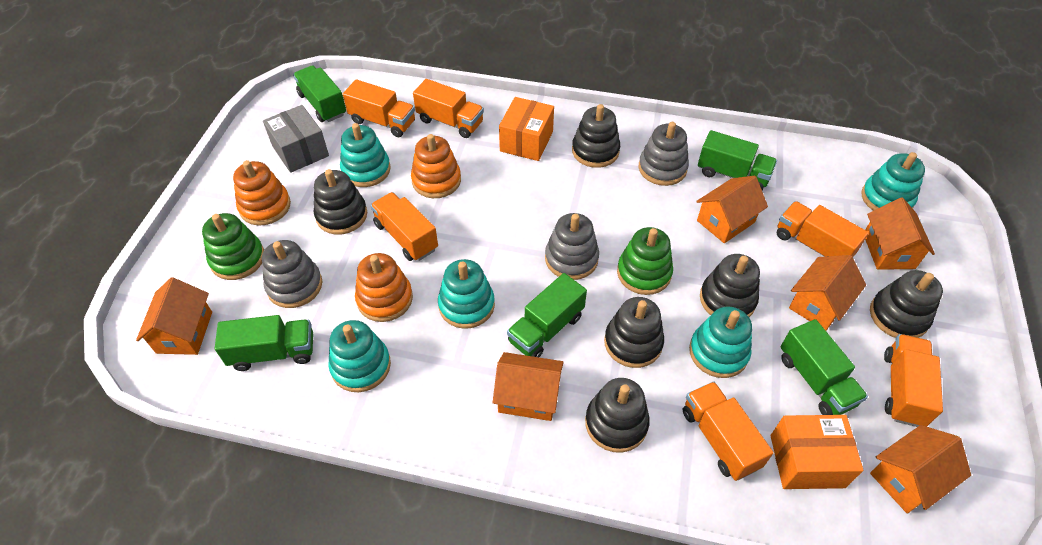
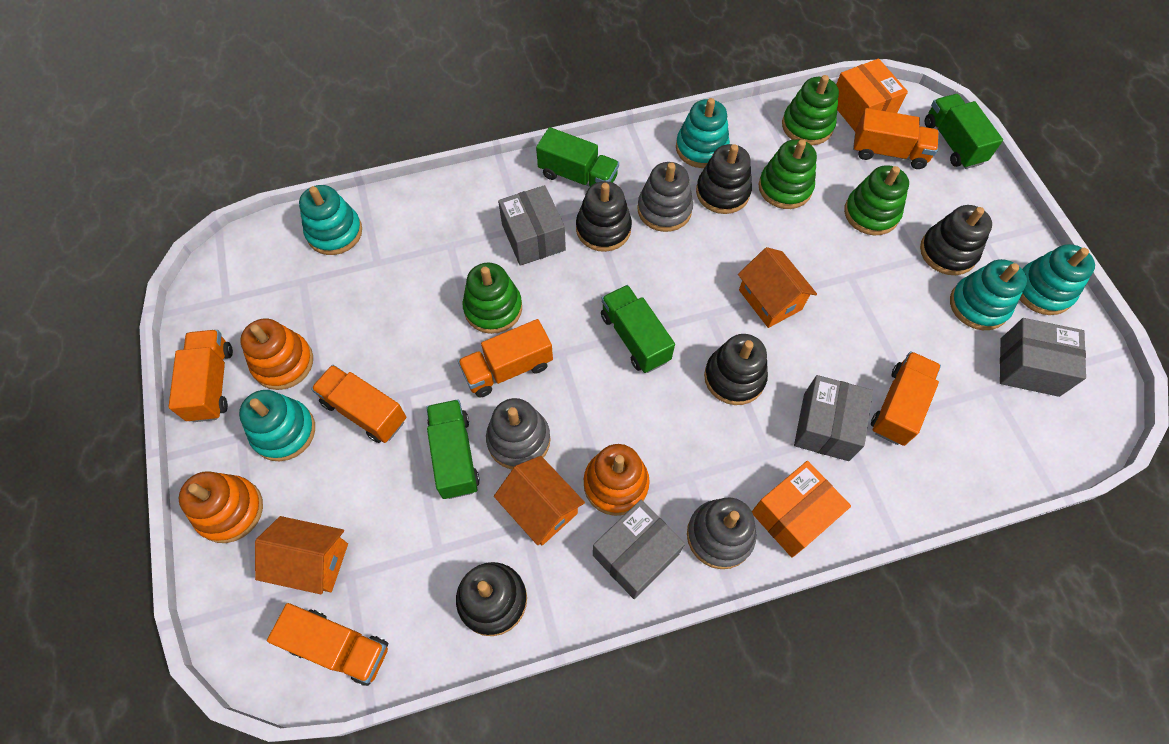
black stacking toy: [314,169,367,235] [572,104,620,168] [585,378,650,453] [604,297,664,368] [700,254,760,317] [870,270,943,338] = 6 -> [456,562,527,636] [576,181,632,252] [696,144,752,214] [704,334,768,405] [920,205,992,275] = 5
green stacking toy: [202,213,264,280] [617,227,673,295] = 2 -> [463,263,522,334] [759,139,817,209] [782,75,839,145] [844,165,909,236] = 4
green truck: [215,315,313,371] [293,65,346,122] [507,273,587,357] [698,130,777,190] [781,319,868,415] = 5 -> [426,399,480,499] [536,127,619,187] [601,285,675,373] [925,94,1003,169] = 4
grey box: [263,105,329,173] = 1 -> [498,185,566,266] [593,500,685,599] [794,375,873,461] [1000,318,1086,397] = 4
orange house: [136,277,212,355] [493,352,564,421] [696,176,768,243] [789,255,866,330] [865,197,935,270] [870,425,971,514] = 6 -> [255,516,348,595] [494,456,585,545] [738,247,817,328] = 3

